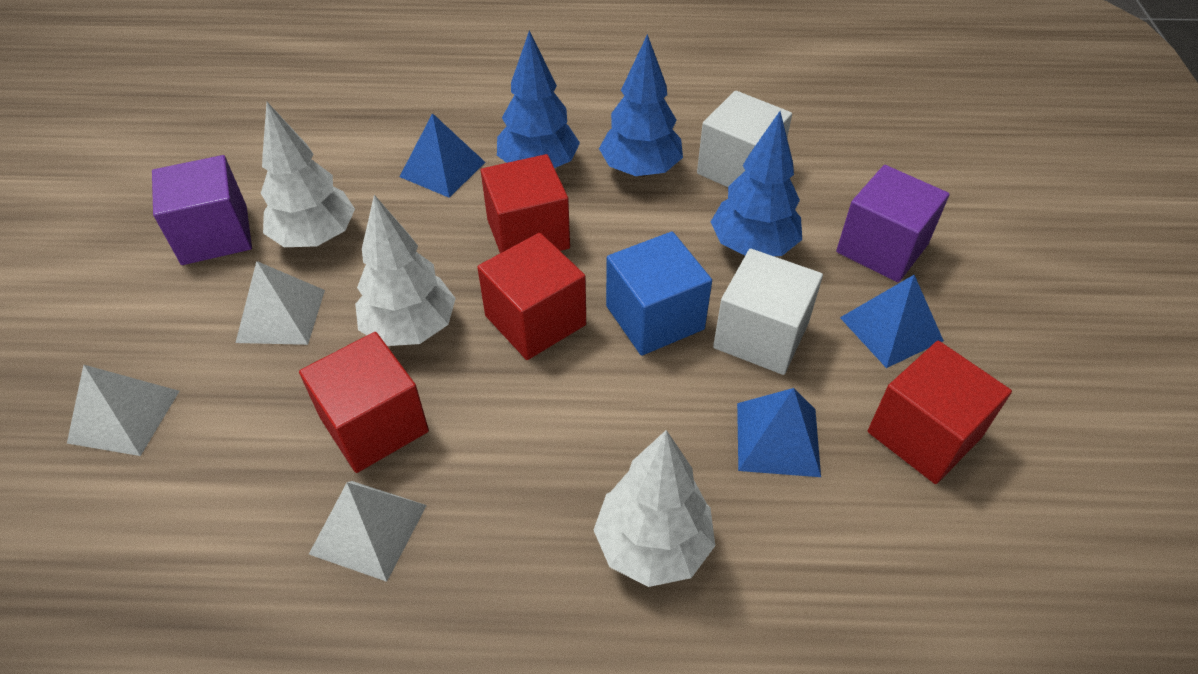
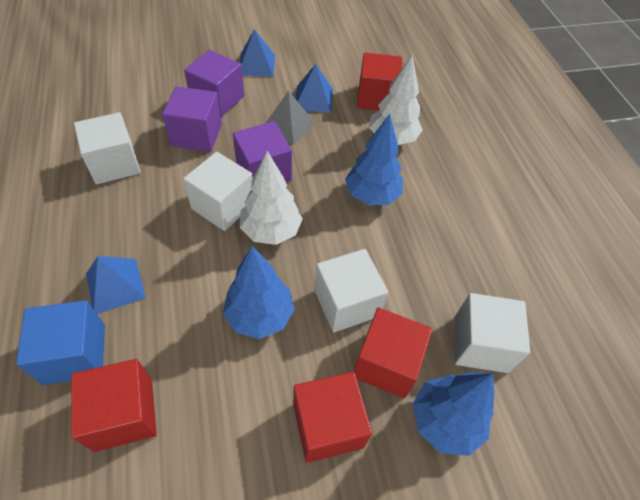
grey pyramid: none = 0 -> [266,91,315,145] = 1
purple cube: [152,155,252,265] [836,165,949,282] = 2 -> [162,86,222,152] [184,50,244,117] [233,121,292,183] = 3
white cube: [697,91,792,187] [713,249,823,375] = 2 -> [74,112,141,184] [183,152,253,231] [314,249,388,332] [454,293,530,373] = 4
white pyramid: [67,365,179,456] [236,261,325,345] [309,481,427,582] = 3 -> none = 0
white tree: [261,102,355,247] [355,195,456,346] [594,430,715,587] = 3 -> [240,151,303,245] [369,55,423,145] = 2

